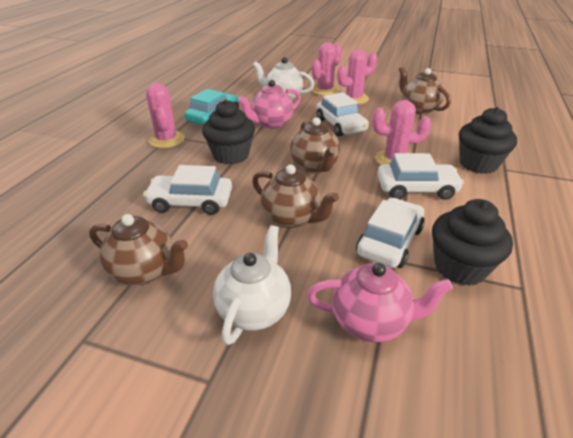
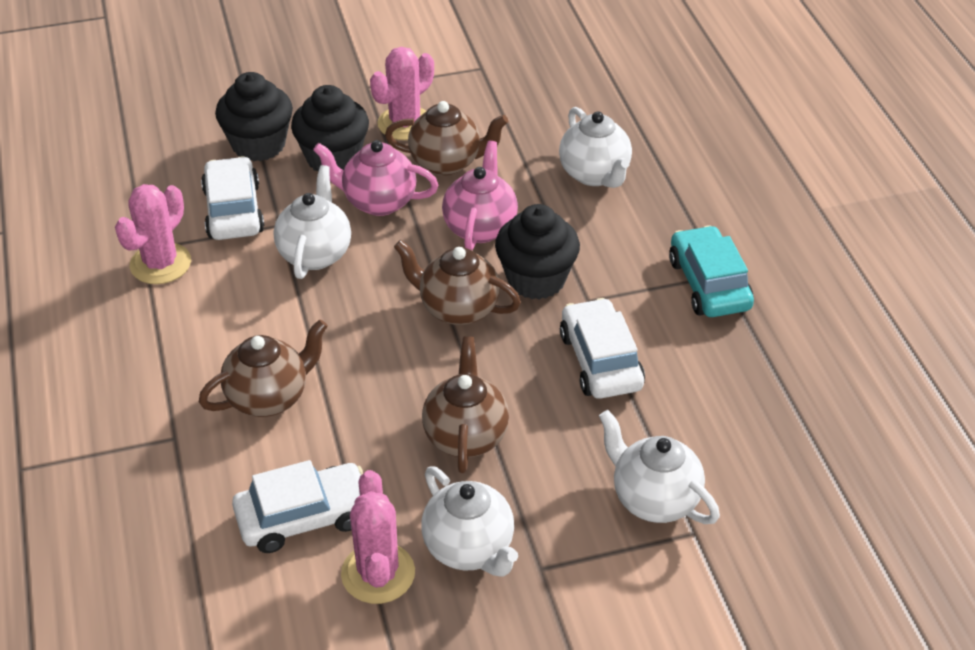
pink cactus: [146,83,185,148] [311,42,342,96] [337,49,377,105] [372,100,432,165] = 4 -> [115,184,191,284] [341,470,415,604] [370,47,434,140] = 3
white car: [143,165,232,215] [316,92,369,136] [356,198,425,268] [377,153,464,200] = 4 -> [201,156,265,240] [232,460,363,553] [560,298,645,399] = 3
white teapot: [213,225,291,345] [253,57,314,100] = 2 -> [274,165,351,279] [421,466,518,577] [559,107,632,188] [599,410,720,524] = 4

